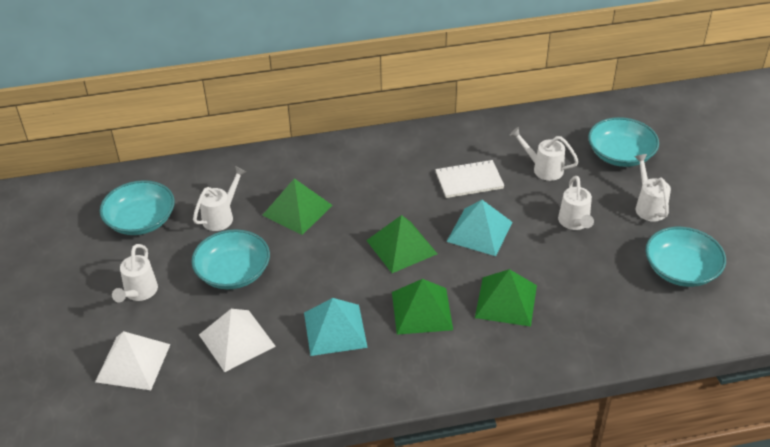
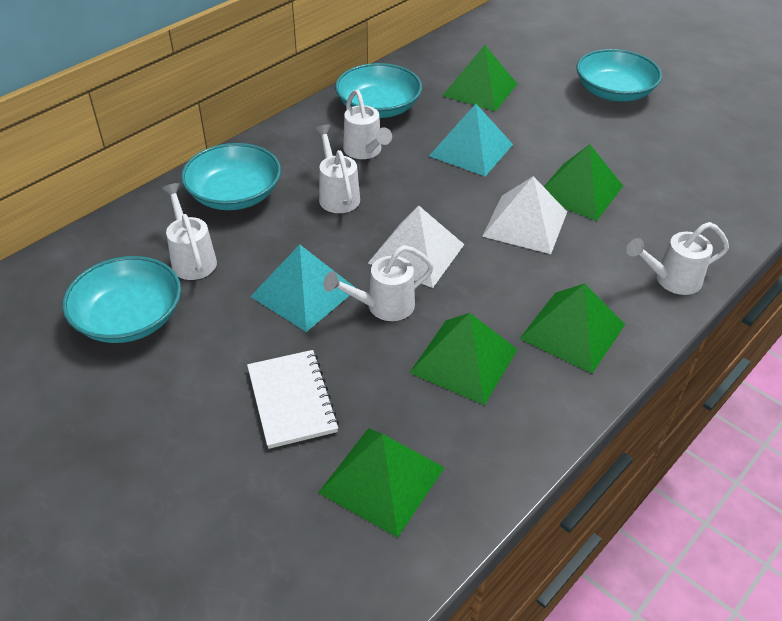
green pyramid: [262,178,333,235] [366,215,437,273] [392,279,453,335] [475,269,537,327] = 4 -> [318,428,445,538] [409,313,518,405] [442,45,517,112] [519,283,625,374] [544,144,623,221] = 5

